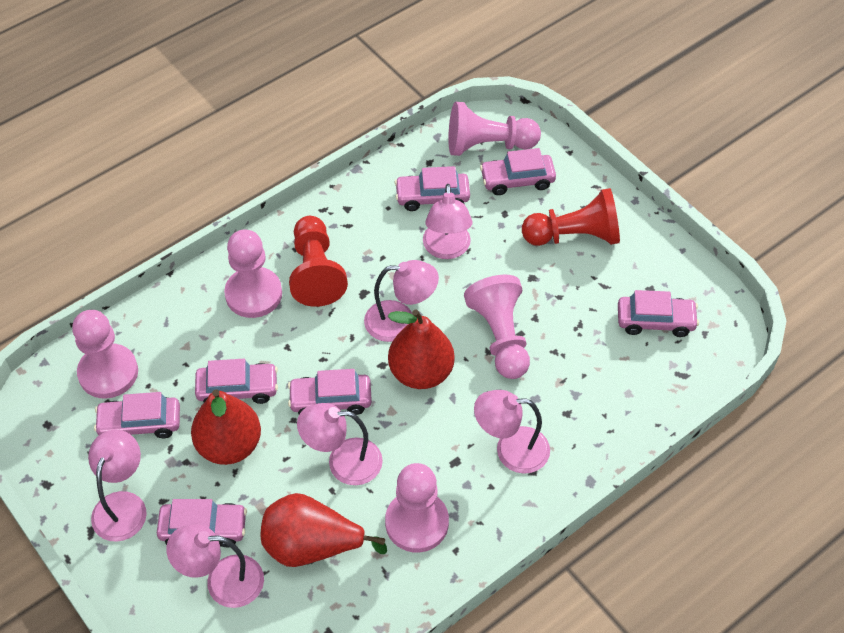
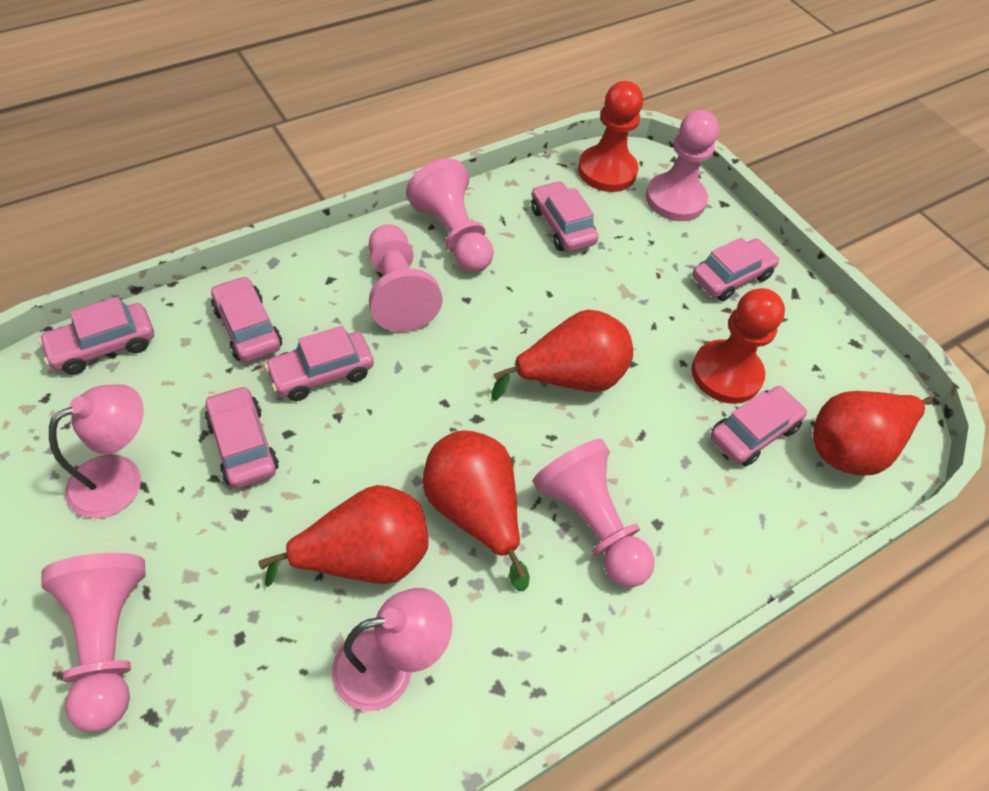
pink lamp: [88,430,147,542] [166,524,264,608] [297,403,383,485] [364,260,439,342] [423,184,473,259] [474,390,550,474] = 6 -> [49,384,144,519] [332,588,452,711] = 2
red pear: [191,389,261,465] [261,493,387,567] [388,309,455,389] = 3 -> [258,485,429,587] [423,431,530,591] [491,310,633,401] [813,391,934,476] = 4

